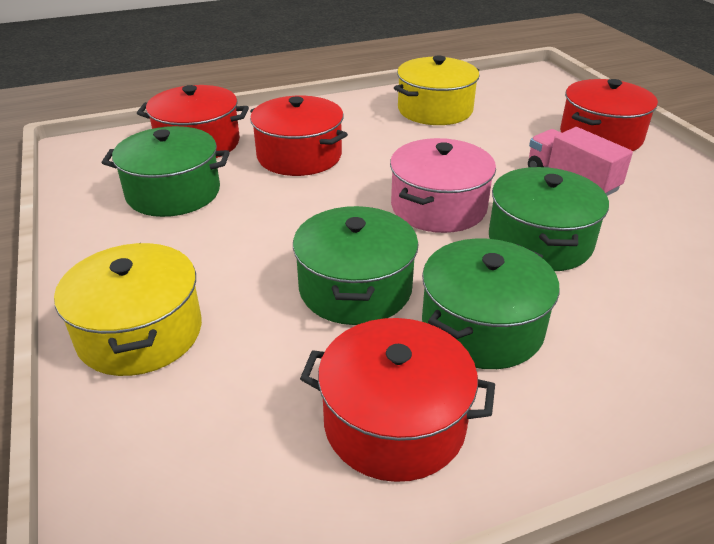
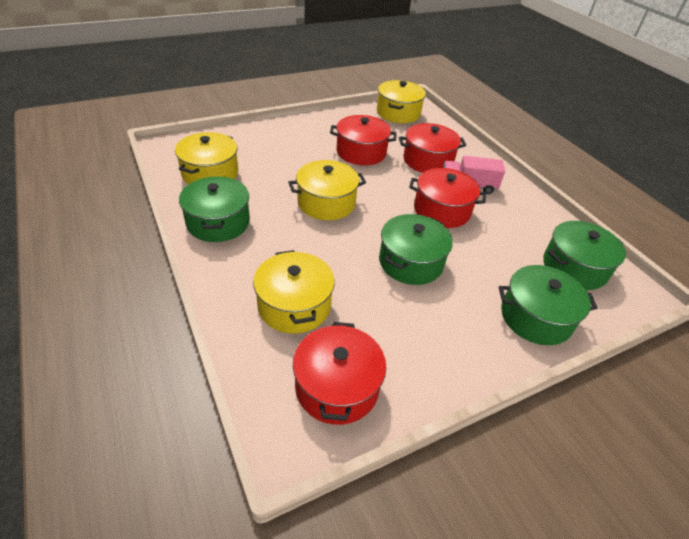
pink pot: [390,138,496,233] = 1 -> none = 0
yellow pot: [54,243,202,376] [394,55,480,125] = 2 -> [175,132,238,184] [253,250,335,334] [288,160,366,220] [377,80,426,123] = 4

